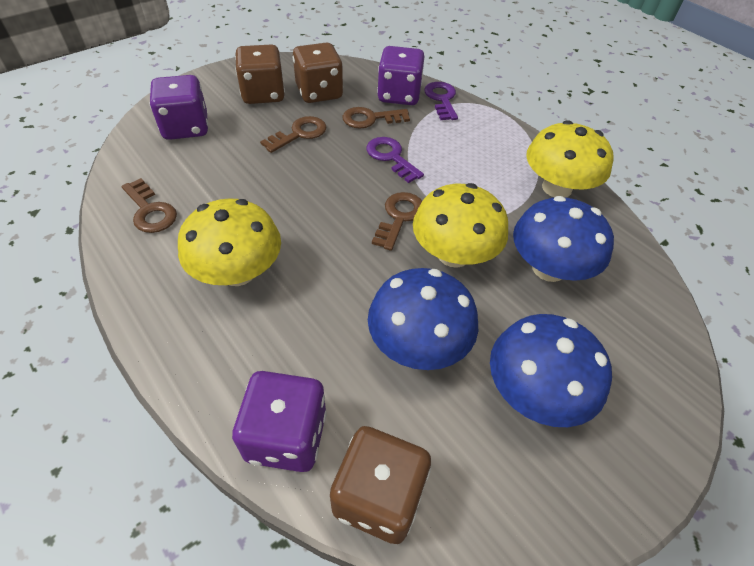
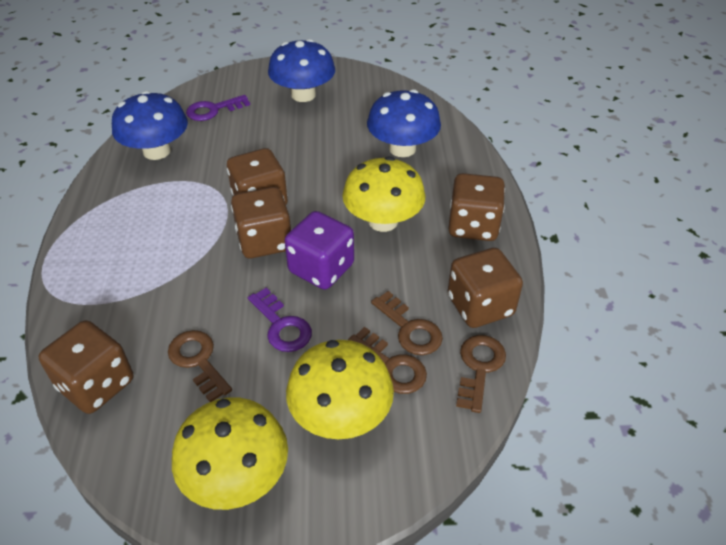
brown dice: [235,44,285,104] [293,42,343,103] [330,426,431,544] = 3 -> [39,320,133,414] [227,148,288,205] [231,187,291,258] [448,173,505,241] [448,248,523,328] = 5
purple dice: [150,75,208,140] [232,371,327,472] [377,46,424,105] = 3 -> [285,211,354,290] = 1

